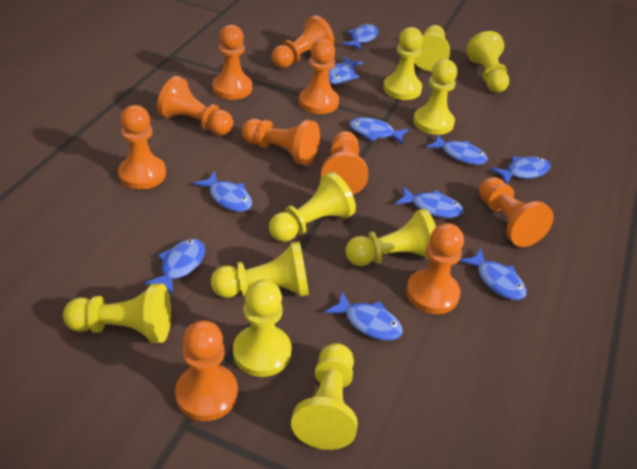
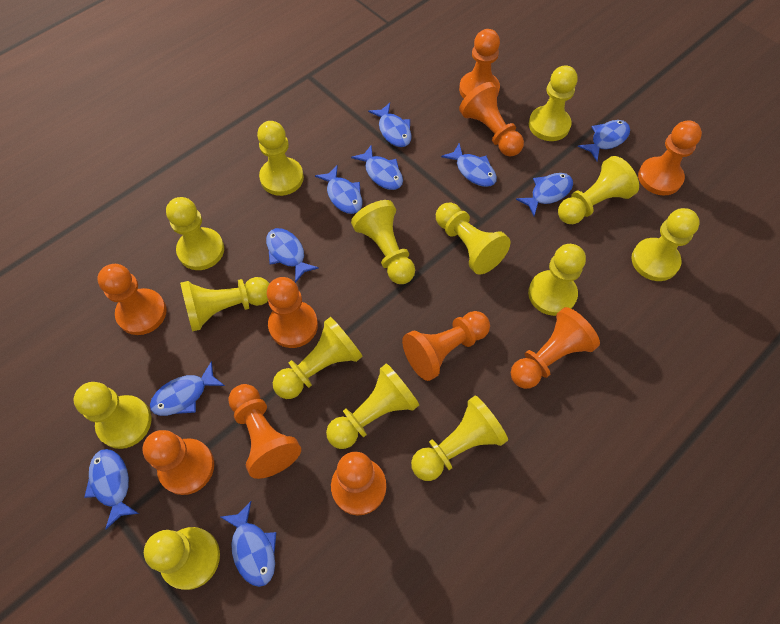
yellow pawn: [63,284,171,343] [211,241,309,298] [233,280,292,377] [269,172,356,242] [291,343,358,450] [345,208,436,266] [383,27,423,100] [413,59,457,135] [414,25,450,71] [466,31,509,93] = 10 -> [73,382,152,449] [144,527,220,590] [166,197,224,270] [180,277,270,332] [257,121,304,196] [273,317,363,399] [326,363,419,449] [351,200,415,284] [411,396,508,481] [436,203,511,275] [528,244,586,316] [529,65,578,141] [558,156,639,224] [631,208,700,281] = 14

